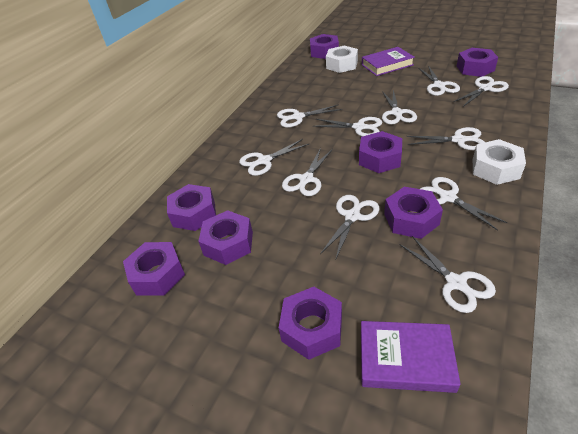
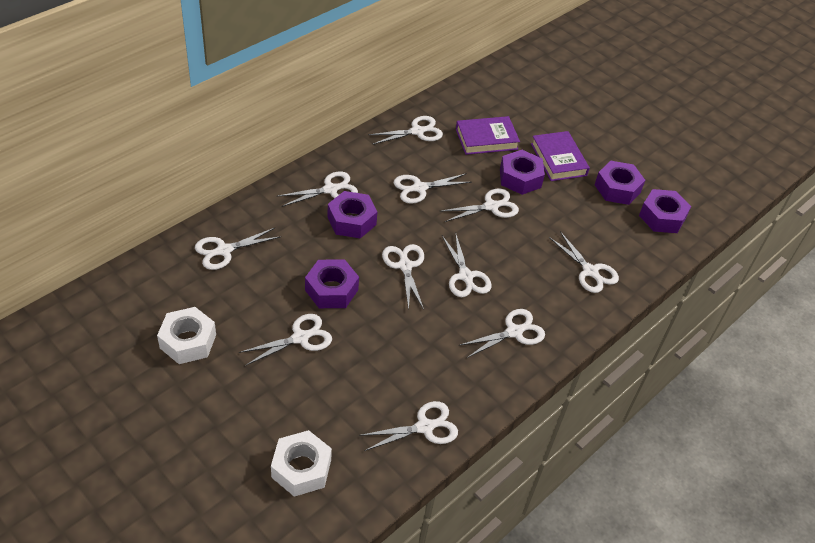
purple nut: [123,242,185,296] [167,184,216,231] [198,210,253,265] [279,287,342,360] [310,34,339,59] [359,131,402,173] [384,187,443,239] [457,48,498,77] = 8 -> [305,260,359,308] [327,191,377,239] [500,150,545,195] [595,161,645,205] [639,189,691,233] = 5

